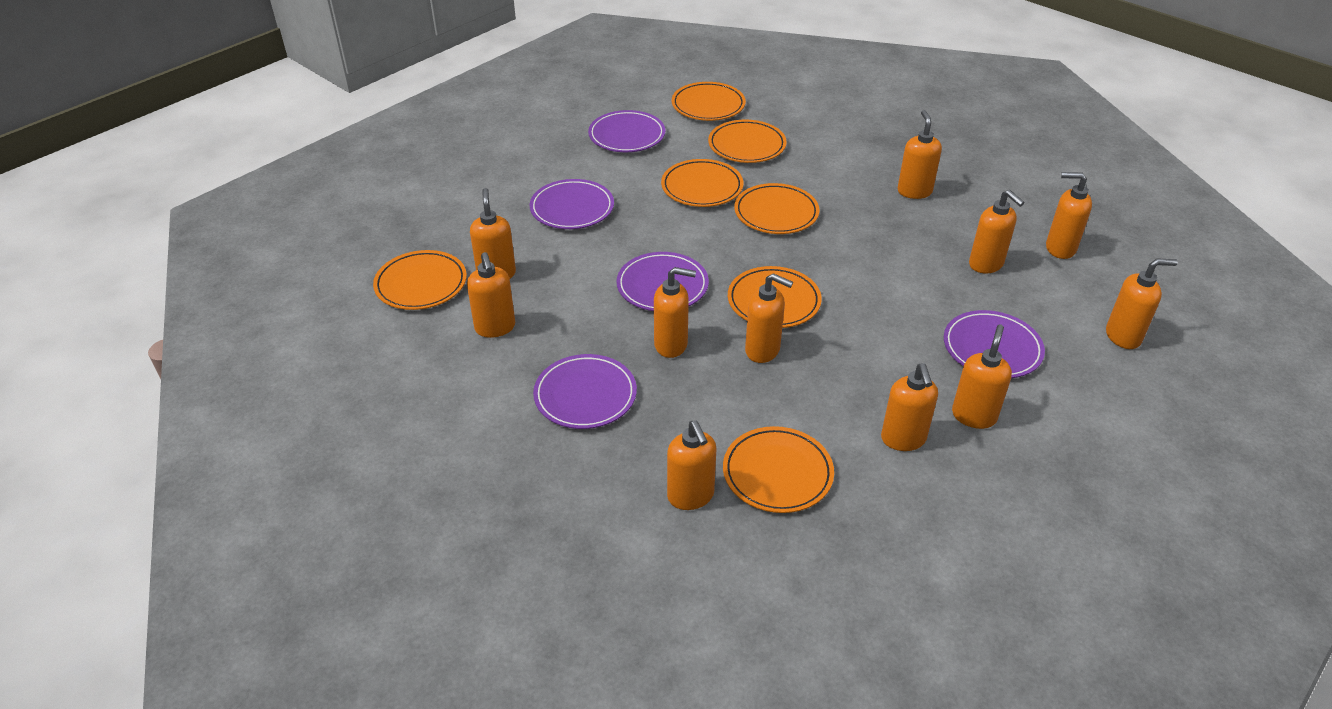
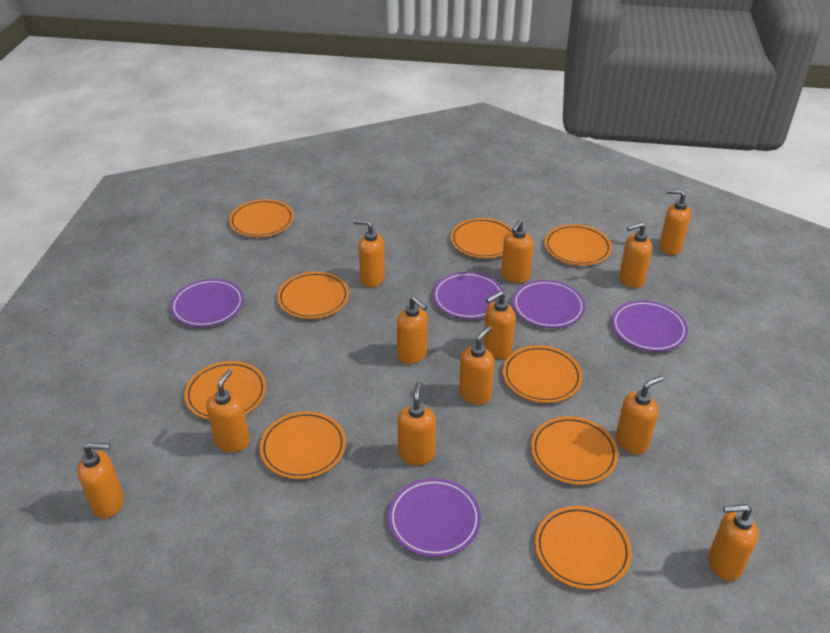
orange plate: [373,250,467,310] [661,159,743,207] [672,82,746,121] [708,120,787,163] [723,426,834,513] [728,266,822,328] [734,183,820,234] = 7 -> [184,361,266,420] [229,199,294,237] [260,411,346,479] [277,272,349,319] [451,218,512,258] [503,345,582,403] [531,416,618,485] [535,506,632,590] [544,224,612,266] = 9
orange soap dispenser: [467,252,515,338] [470,188,516,279] [654,267,696,358] [667,421,716,510] [745,273,793,363] [881,363,938,451] [898,110,942,199] [952,325,1012,429] [969,190,1025,274] [1046,172,1092,259] [1106,258,1178,349] = 11 -> [77,443,124,518] [206,369,250,452] [354,219,385,287] [397,297,428,364] [397,381,436,465] [459,326,495,405] [483,291,515,359] [501,220,534,283] [616,375,663,455] [619,222,652,288] [659,189,691,255] [708,504,758,581] = 12

